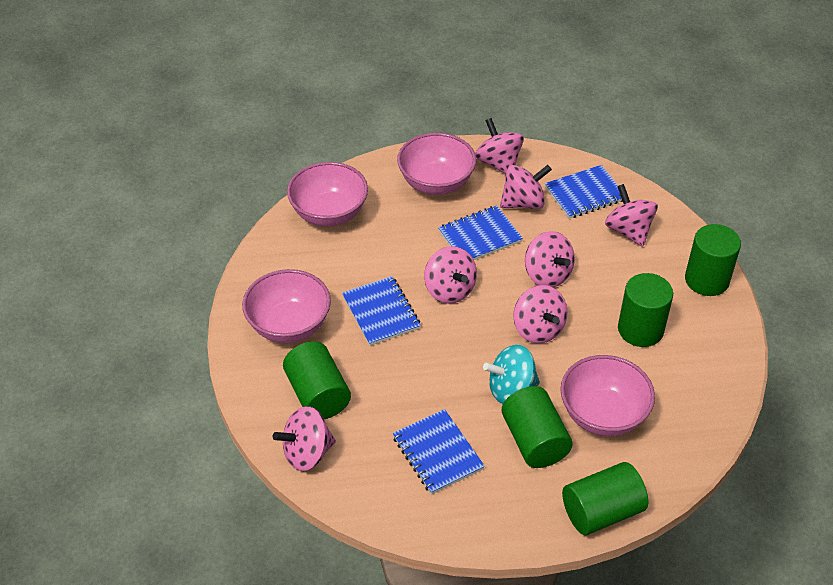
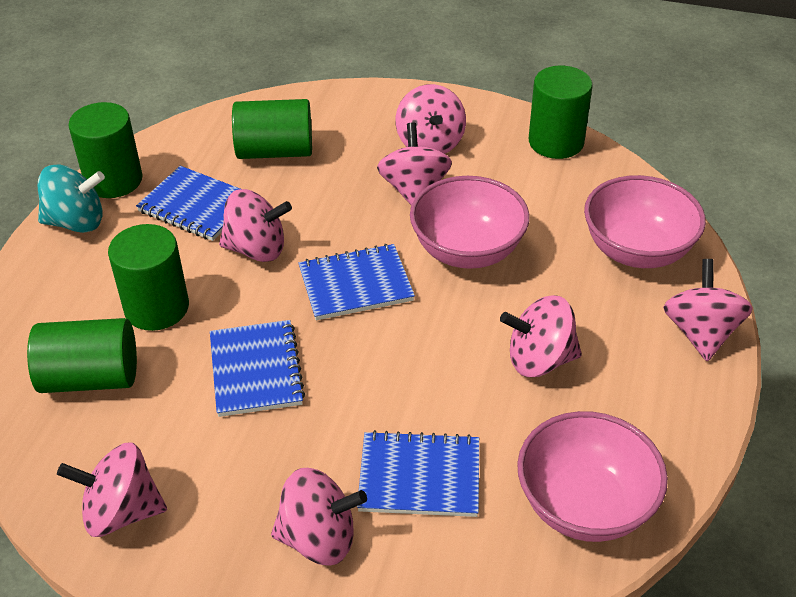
pink bowl: [242,269,331,343] [287,162,368,226] [397,133,476,195] [560,355,655,436] = 4 -> [410,176,530,269] [517,411,668,542] [584,175,706,268] = 3

